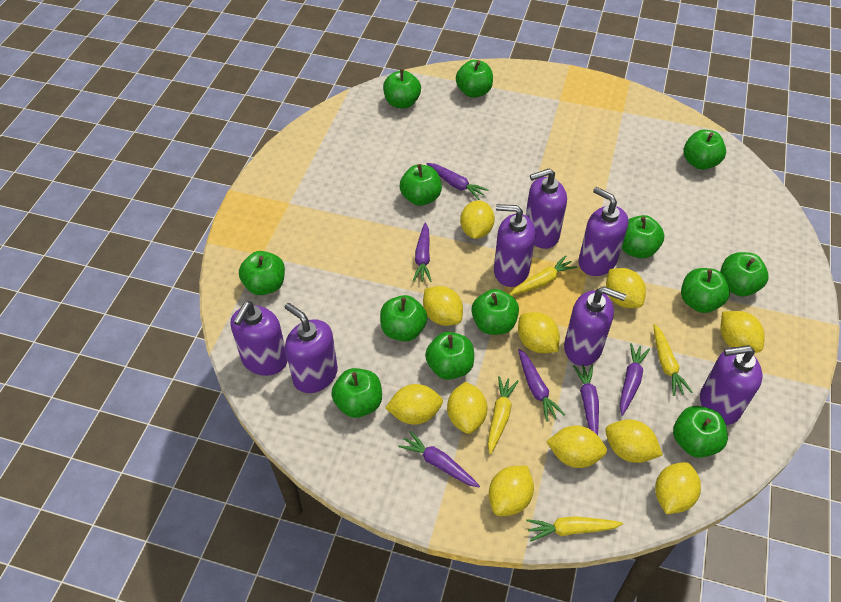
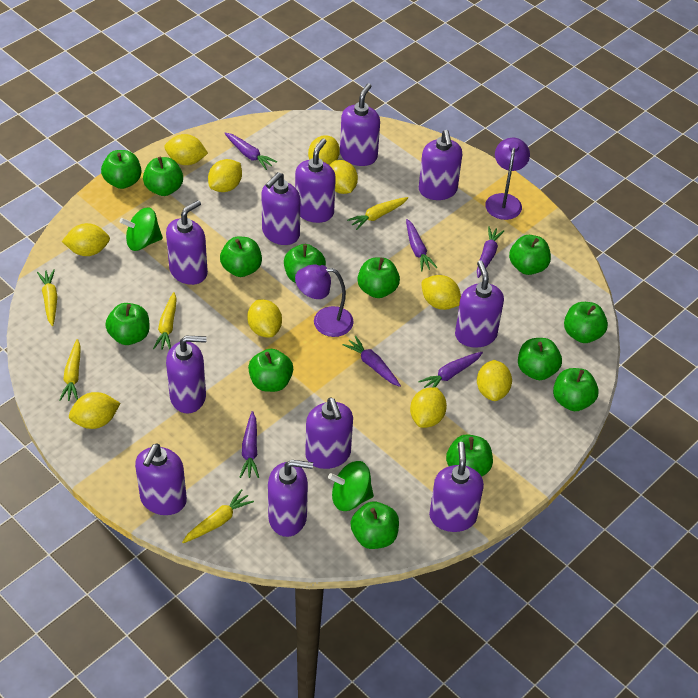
green spinning top: none = 0 -> [120,207,163,251] [328,461,374,511] = 2
purple lamp: none = 0 -> [295,264,354,337] [485,138,530,220] = 2
purple soap dispenser: [231,301,288,376] [285,303,338,393] [494,204,536,287] [526,168,567,249] [564,287,626,366] [579,187,628,276] [700,345,763,425] = 7 -> [135,444,187,515] [166,200,208,285] [166,336,207,413] [262,172,300,245] [268,460,313,537] [295,138,336,223] [305,398,353,469] [340,83,380,166] [419,130,462,200] [429,442,484,532] [455,260,504,348] = 11
yellow carrot: [488,376,518,454] [509,255,577,296] [526,516,623,542] [653,324,693,396] = 4 -> [37,269,57,326] [59,339,81,401] [153,292,177,350] [182,489,254,543] [347,197,408,230] = 5
yellow lemon: [385,384,443,425] [423,286,463,326] [447,381,487,434] [460,200,495,239] [489,465,534,516] [518,312,560,353] [546,425,607,468] [605,419,663,463] [606,268,646,308] [655,462,701,514] [720,311,765,353] = 11 -> [62,223,110,256] [69,392,120,429] [164,134,208,165] [208,159,242,192] [247,299,282,337] [308,135,340,165] [330,160,358,194] [410,387,447,428] [421,275,461,310] [477,360,512,401] = 10

